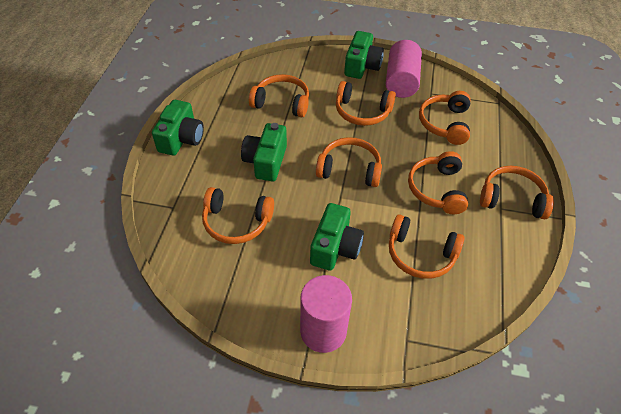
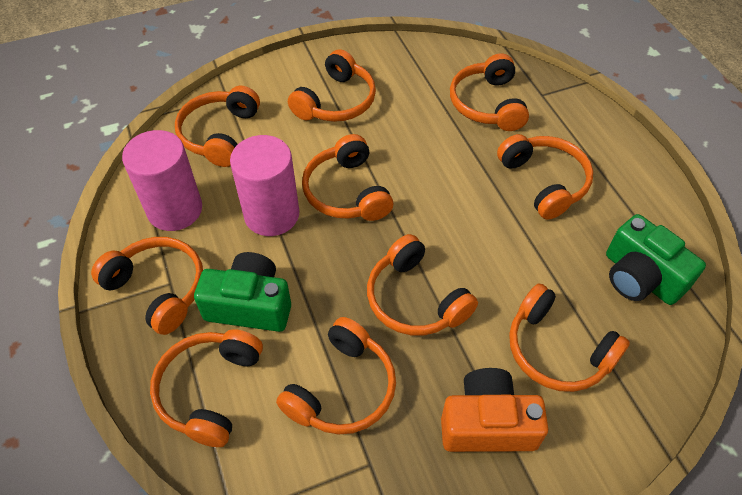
green camera: [152,100,204,156] [241,123,287,181] [310,203,364,271] [344,31,384,79] = 4 -> [194,252,291,332] [606,214,706,305] = 2
orange camera: none = 0 -> [441,368,548,452] = 1
orange headphones: [202,187,274,244] [249,74,309,117] [316,137,382,187] [336,81,396,126] [389,214,464,279] [408,151,468,214] [419,91,471,145] [480,166,554,219] = 8 -> [91,237,203,335] [150,329,263,447] [175,86,260,167] [276,317,396,435] [288,49,376,122] [302,134,393,221] [367,234,478,335] [450,53,529,131] [497,134,593,220] [509,283,630,392] = 10

